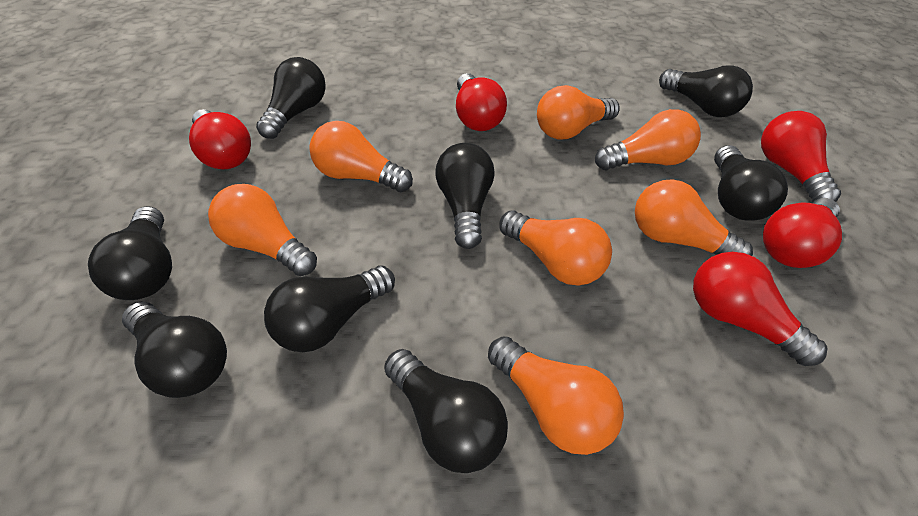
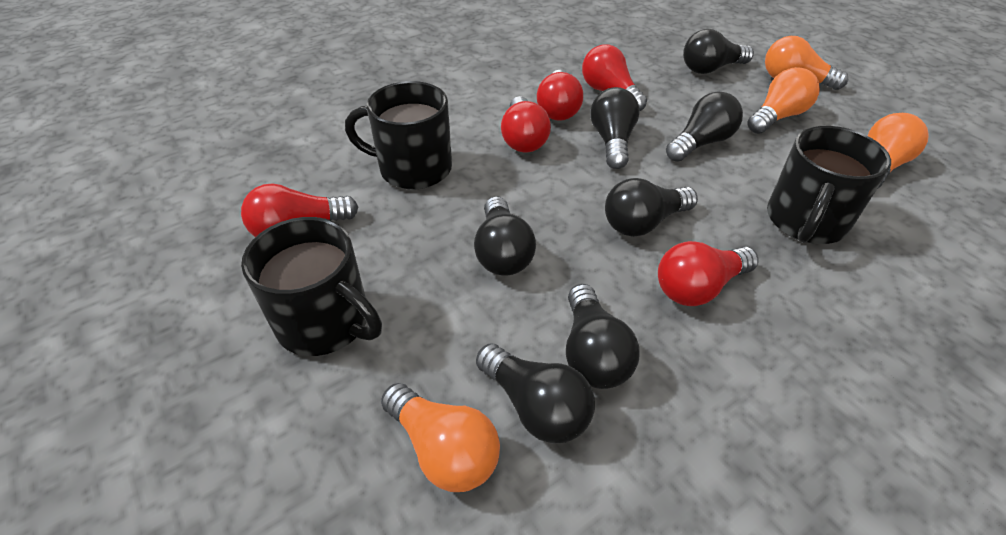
black light bulb: [88,206,172,300] [122,302,227,398] [256,57,326,139] [264,266,395,352] [384,349,508,473] [435,143,495,249] [659,65,753,117] [714,145,788,221] = 8 -> [474,196,536,275] [476,343,595,444] [566,284,639,389] [590,87,640,169] [605,178,698,237] [666,92,743,162] [683,29,754,74] = 7
black mug: none = 0 -> [241,217,382,356] [345,81,452,190] [767,126,891,244] = 3
orange light bulb: [208,184,317,276] [309,121,413,192] [488,336,624,455] [500,211,612,286] [537,85,620,139] [595,109,701,170] [635,179,753,256] = 7 -> [381,383,500,492] [747,67,820,134] [765,36,848,90] [868,113,928,189] = 4

